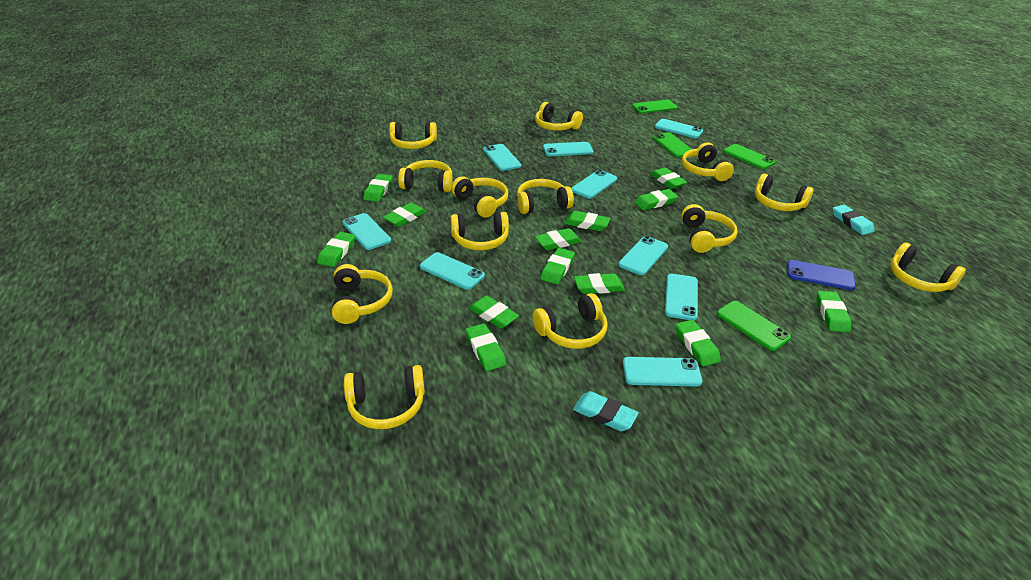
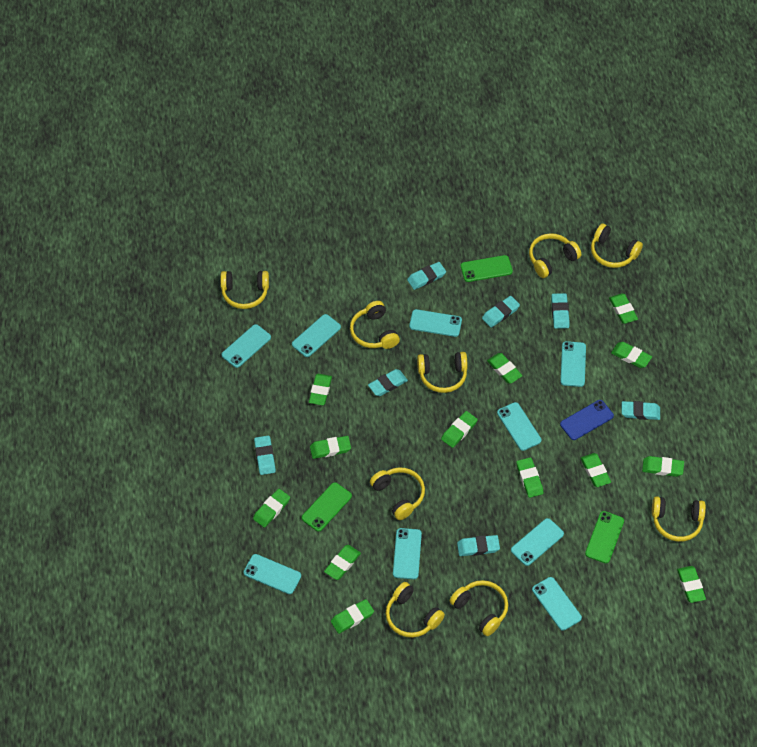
green phone: [632,100,677,113] [652,132,691,157] [717,301,791,351] [723,144,775,169] = 4 -> [302,482,352,532] [461,255,513,282] [585,511,624,563] = 3
turquoise eraser: [573,391,639,431] [833,205,875,235] = 2 -> [254,436,276,475] [368,369,408,396] [407,262,446,290] [457,535,500,556] [482,296,520,328] [551,293,570,329] [622,401,660,420] = 7
yellow headphones: [332,264,393,324] [344,365,425,429] [389,122,437,149] [398,160,453,192] [450,212,509,250] [451,176,508,217] [517,179,574,214] [533,293,608,349] [535,102,583,131] [681,204,738,253] [682,142,734,181] [755,174,814,211] [890,243,966,292] = 13 -> [220,271,269,309] [350,301,400,349] [370,467,425,520] [386,582,445,638] [417,352,468,393] [450,580,508,636] [529,233,581,278] [591,223,643,268] [652,496,706,542] = 9

